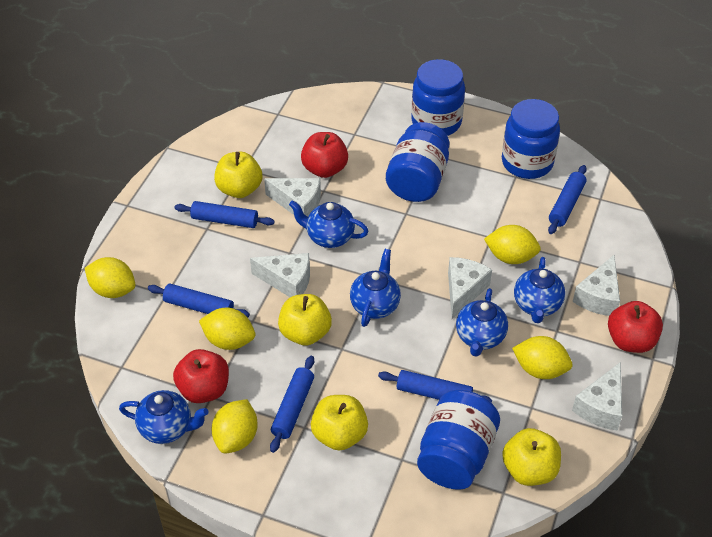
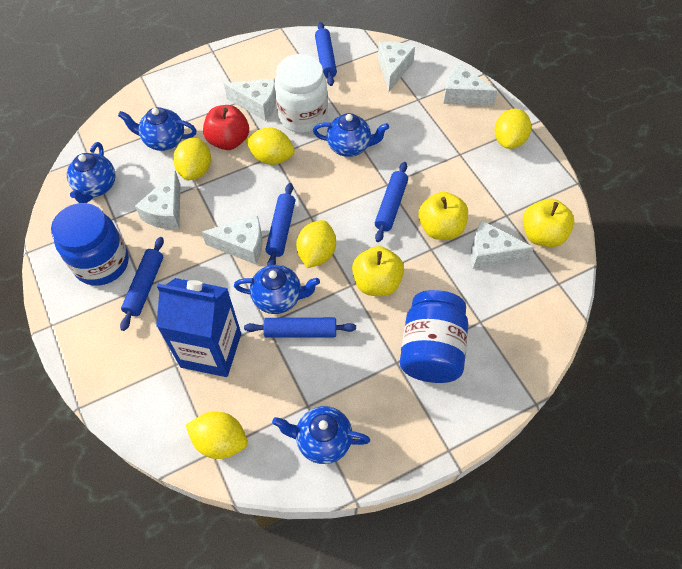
blue carton: none = 0 -> [156,278,241,377] = 1
blue jar: [386,122,450,202] [411,59,465,136] [417,390,500,490] [502,99,560,179] = 4 -> [51,203,129,286] [400,290,468,383] = 2
red apple: [173,349,229,403] [301,132,348,178] [608,301,663,353] = 3 -> [203,105,249,150] = 1
white cheese: [250,253,310,297] [264,178,321,216] [448,257,492,319] [572,362,622,431] [573,255,620,316] = 5 -> [135,170,180,229] [202,215,263,264] [224,79,276,121] [378,42,415,92] [443,64,498,106] [471,220,534,269] = 6
white jar: none = 0 -> [275,54,328,133] = 1
yellow apple: [214,152,262,198] [278,294,332,346] [311,395,368,451] [502,428,561,486] = 4 -> [352,246,404,296] [418,192,468,240] [523,199,575,247] = 3

